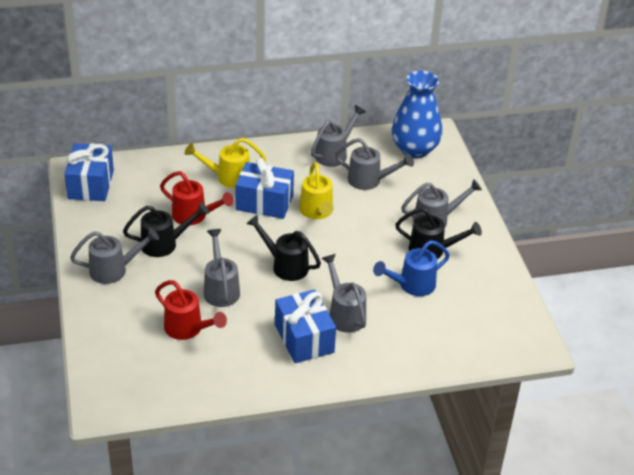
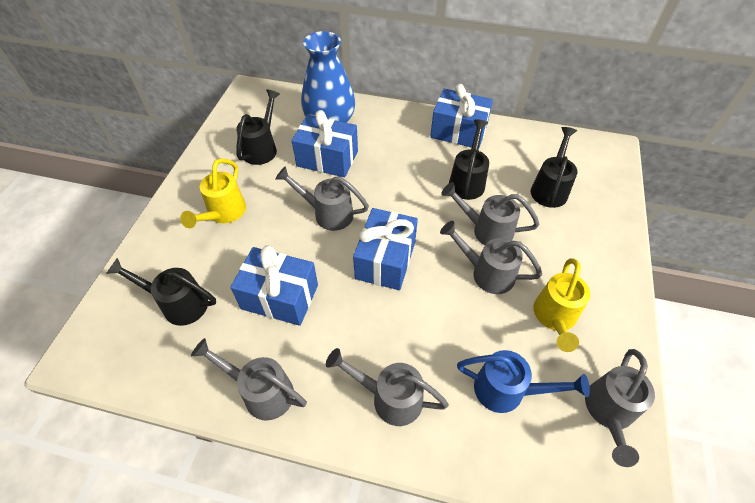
black watering can: [123,202,209,257] [246,215,321,281] [395,207,482,259] = 3 -> [106,258,216,326] [236,89,280,165] [449,119,489,200] [531,127,577,208] = 4
blue gift: [64,143,114,201] [235,158,294,219] [275,289,336,363] = 3 -> [230,245,318,326] [292,110,358,177] [353,208,418,290] [430,84,493,148] = 4
red watering can: [155,280,227,340] [160,171,234,225] = 2 -> none = 0

